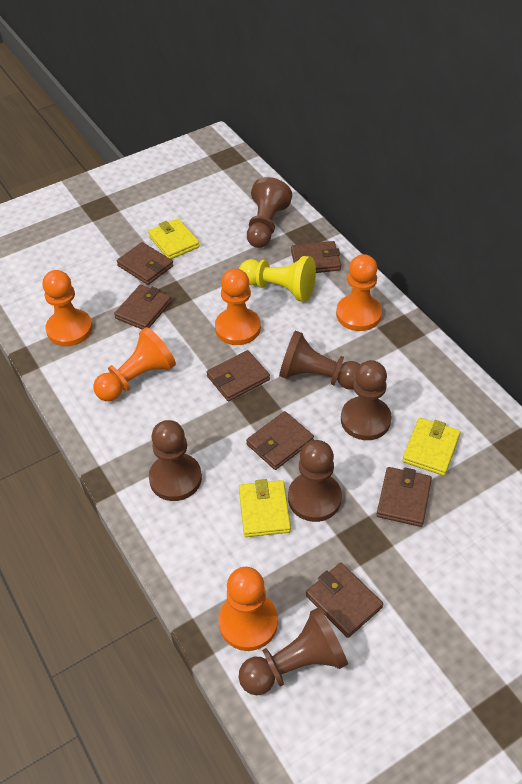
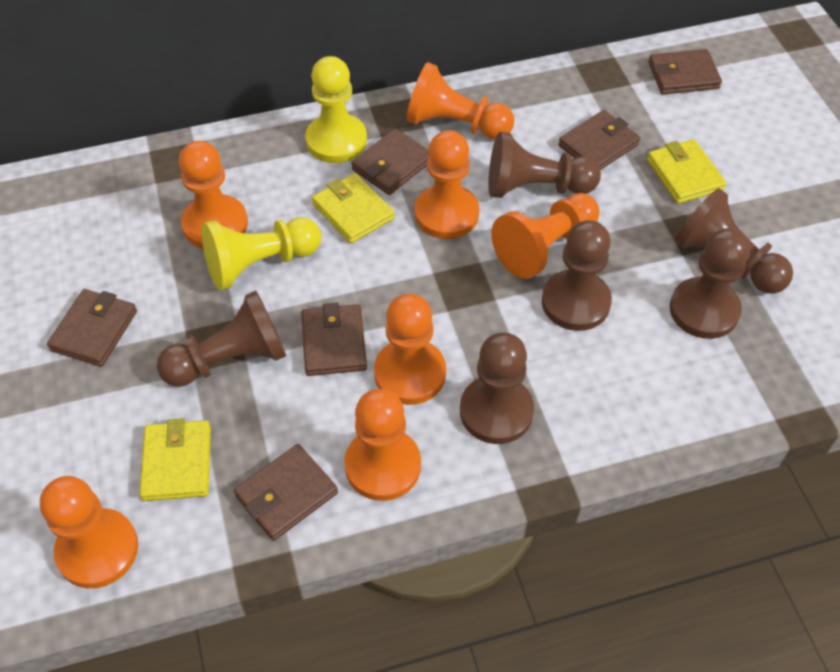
brown wallet: [114,285,172,330] [117,242,173,285] [207,350,270,402] [246,411,314,470] [291,241,341,273] [306,563,383,638] [376,467,432,527] = 7 -> [47,289,137,367] [234,444,338,541] [301,303,367,376] [351,129,429,195] [558,110,640,170] [648,49,722,95] = 6
orange pawn: [42,270,92,347] [93,327,176,401] [215,268,261,345] [219,567,278,651] [336,254,382,331] = 5 -> [40,476,138,588] [179,141,248,249] [344,389,421,501] [374,294,446,405] [406,62,514,139] [415,130,479,239] [491,193,600,279] = 7
yellow pawn: [239,256,316,302] = 1 -> [201,217,321,290] [305,56,367,163] = 2

